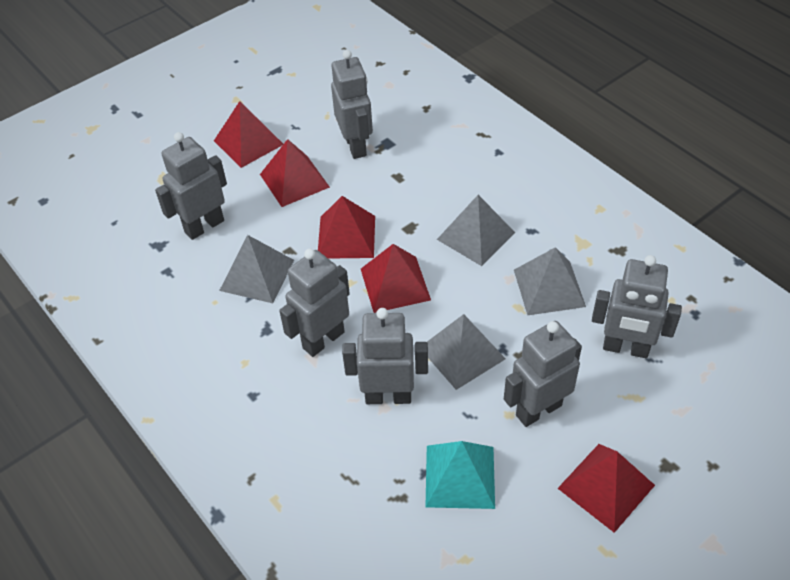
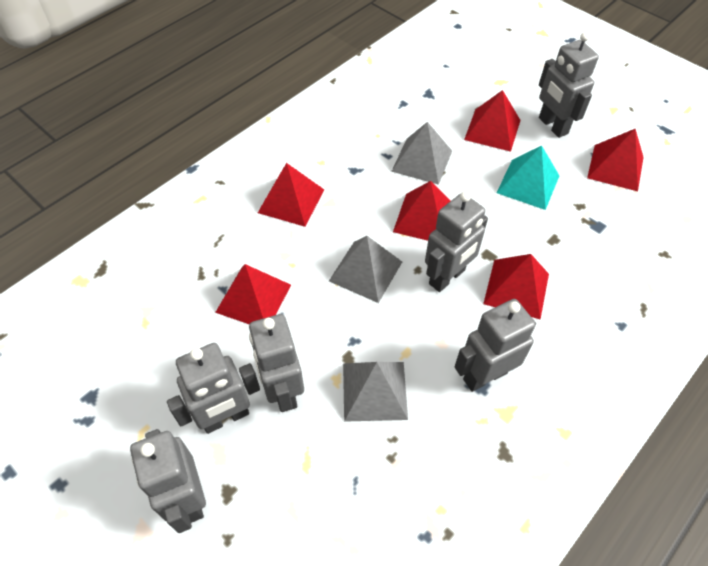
grey pyramid: [219,235,294,303] [427,314,506,390] [437,195,515,266] [514,247,586,315] = 4 -> [329,236,402,303] [343,362,408,422] [391,122,452,185] = 3
red pyramid: [214,101,283,168] [260,139,330,207] [318,196,375,259] [361,244,431,313] [558,444,655,533] = 5 -> [215,264,291,324] [258,163,324,227] [393,181,451,241] [464,90,521,152] [483,254,549,319] [587,129,644,191] = 6

